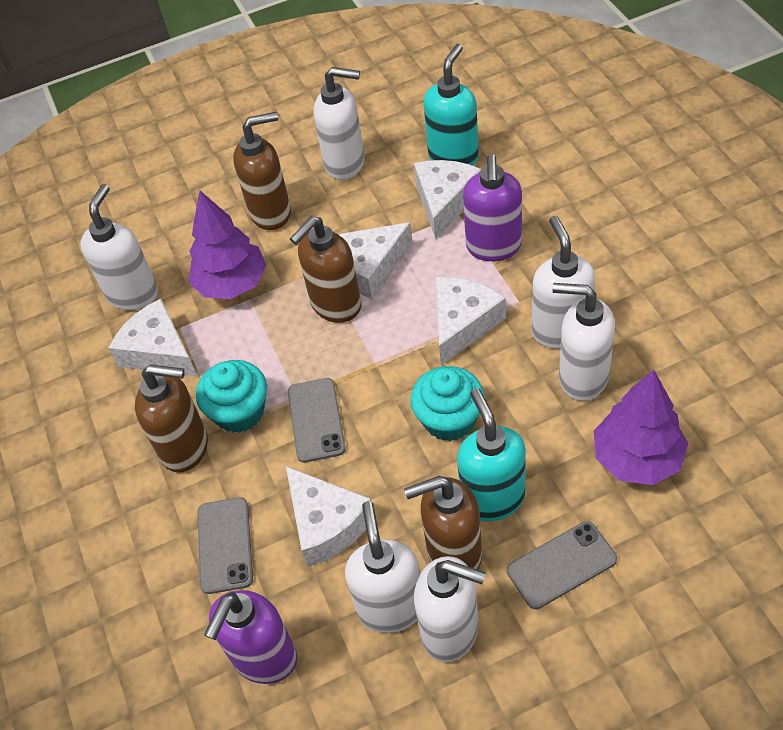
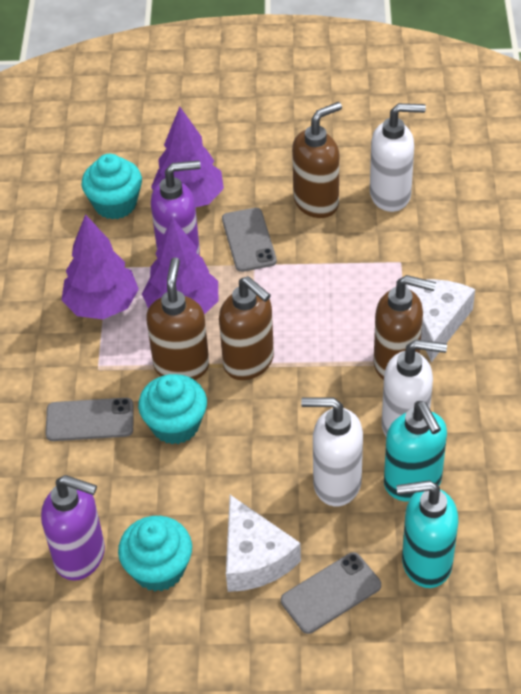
purple tree: [189,191,267,299] [594,370,689,485] = 2 -> [62,214,139,319] [142,217,218,315] [151,107,224,207] = 3
turquoise cupcake: [196,360,267,433] [410,366,485,441] = 2 -> [82,154,142,219] [118,516,192,591] [138,374,207,444] = 3
white cheese: [109,299,197,376] [286,466,371,567] [338,222,413,299] [414,160,481,239] [436,277,506,365] = 5 -> [226,495,301,592] [406,279,475,362] = 2
white soap dispenser: [80,184,158,310] [313,67,365,180] [345,501,420,633] [414,556,486,662] [532,216,595,349] [552,283,615,401] = 6 -> [301,398,363,506] [370,103,426,212] [382,340,447,436] = 3

